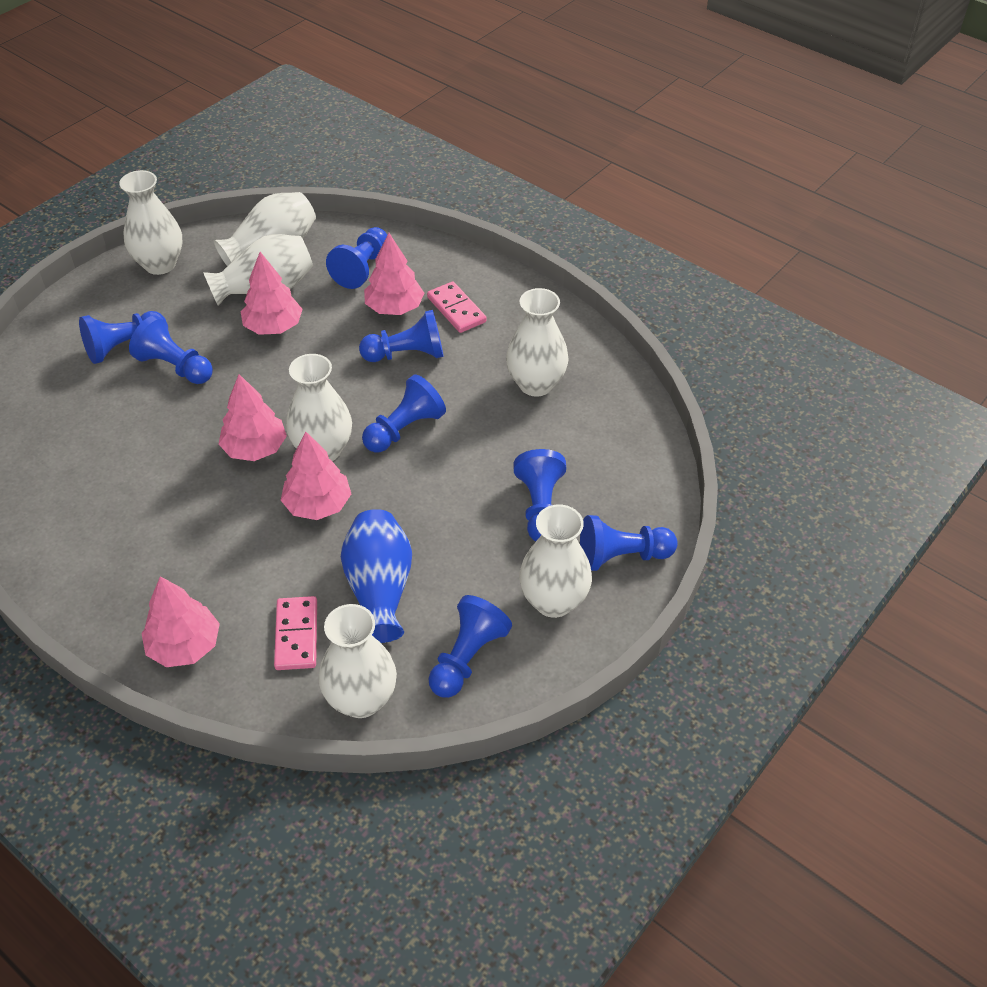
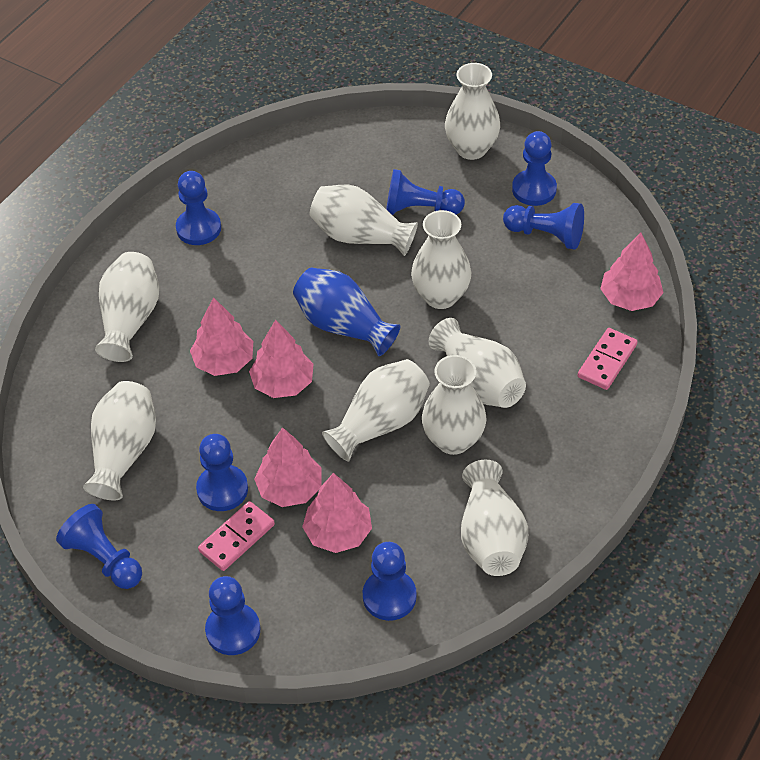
white vase: [119,170,182,275] [203,234,313,306] [213,192,316,266] [286,354,352,461] [319,604,397,718] [506,288,569,397] [519,504,592,618] = 7 -> [83,381,156,500] [95,252,159,362] [309,185,418,256] [322,359,430,462] [411,210,471,309] [422,355,486,455] [428,318,526,408] [445,63,500,160] [461,460,528,576] = 9

